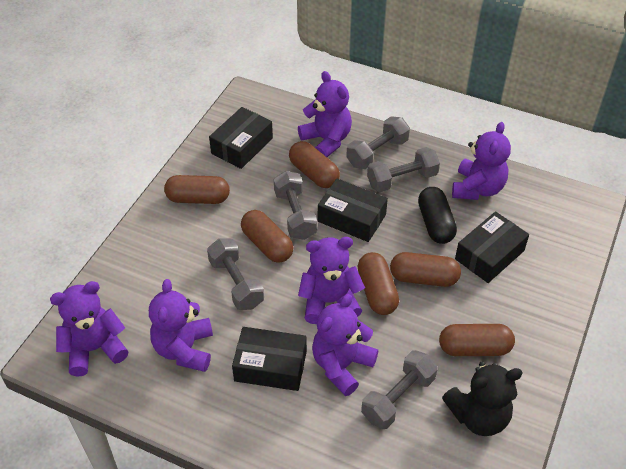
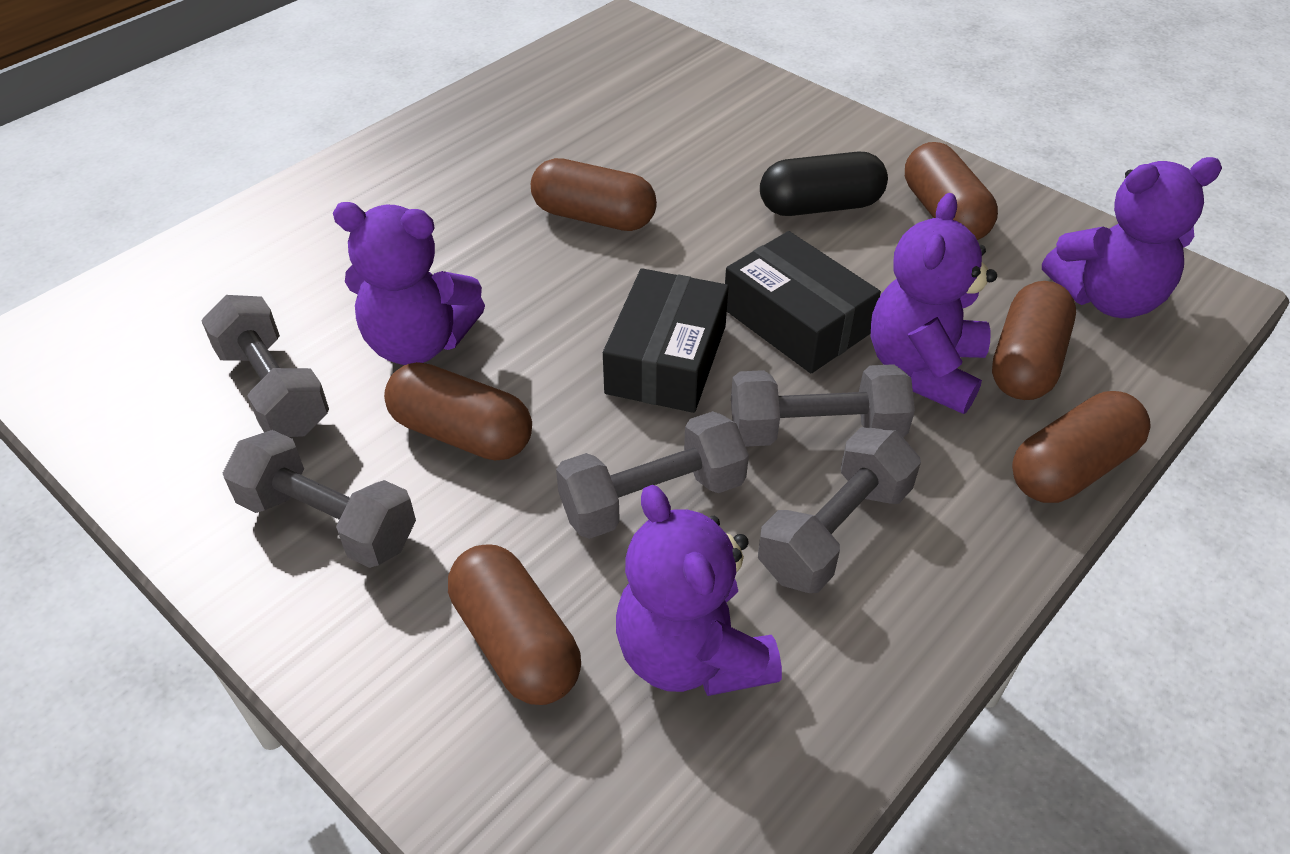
black box: [209,107,273,169] [232,327,307,391] [318,179,388,242] [455,211,529,283] = 4 -> [603,268,729,413] [725,231,881,373] = 2
black teddy bear: [442,361,523,436] = 1 -> none = 0
purple teddy bear: [50,281,129,377] [149,279,213,372] [298,71,352,157] [298,237,365,324] [312,294,378,396] [452,122,511,200] = 6 -> [333,202,485,365] [616,485,782,696] [871,193,997,414] [1042,157,1222,318] = 4

